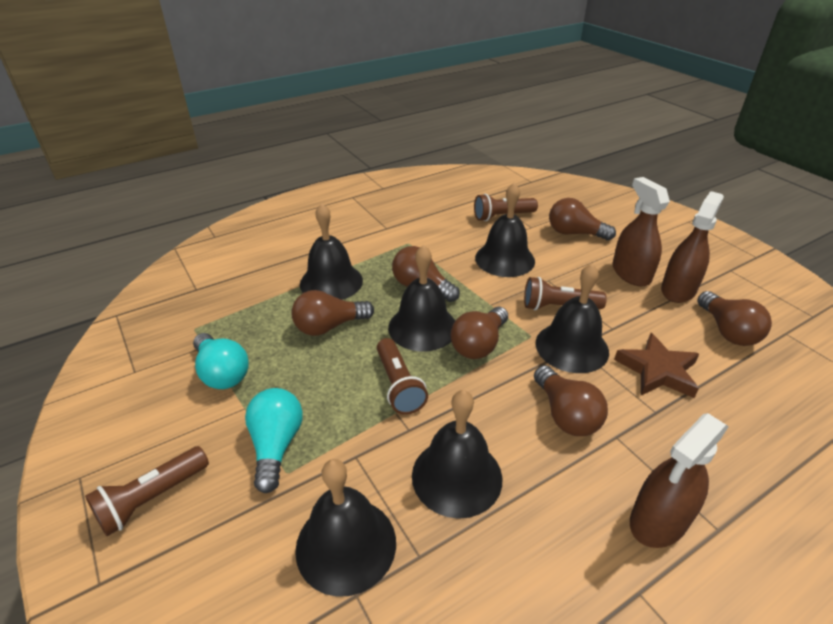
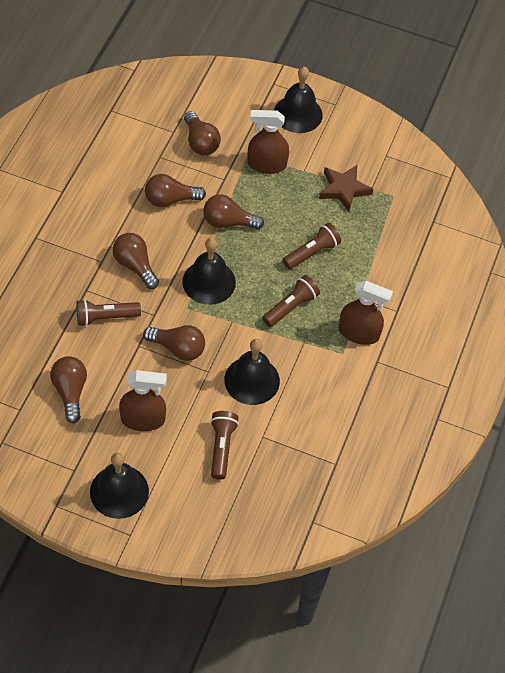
black bell: [295,459,396,597] [300,203,363,300] [388,245,455,352] [412,390,502,519] [475,182,535,277] [535,263,609,373] = 6 -> [90,453,149,519] [182,238,236,305] [224,339,280,405] [274,66,323,133] = 4
turquoise light bulb: [193,333,249,389] [245,388,303,493] = 2 -> none = 0

